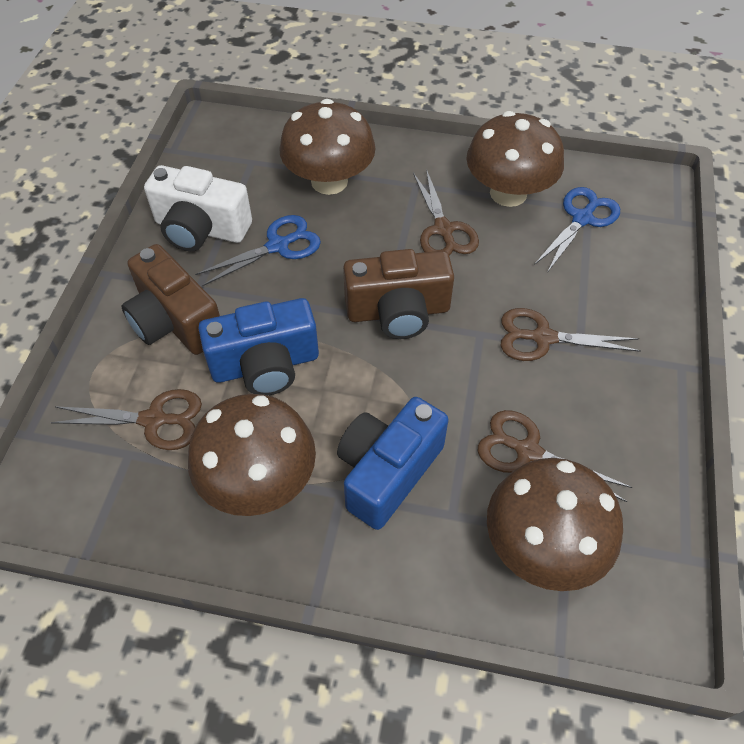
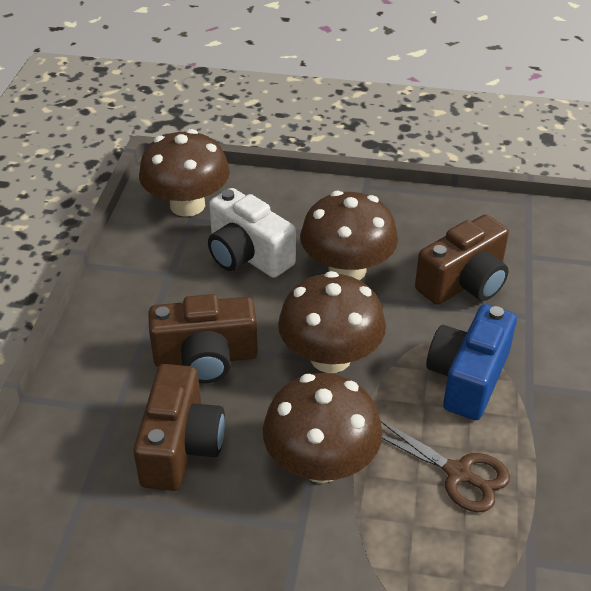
blue camera: [198,298,319,395] [337,397,448,530] = 2 -> [426,304,517,420] = 1
blue scissors: [195,215,321,286] [534,187,620,273] = 2 -> none = 0
brown camera: [122,244,220,355] [343,249,454,339] = 2 -> [133,364,225,491] [148,294,258,383] [415,214,509,305] = 3
brown scissors: [50,389,202,450] [413,169,479,256] [478,410,632,502] [500,308,641,361] = 4 -> [380,420,510,513] = 1

